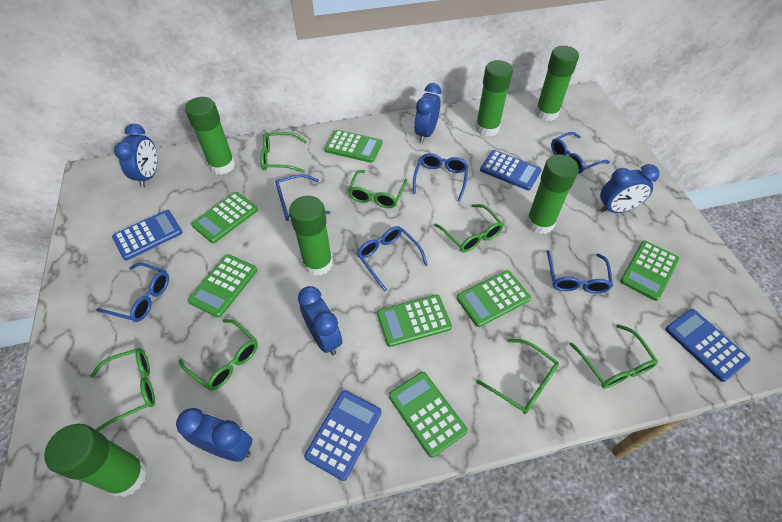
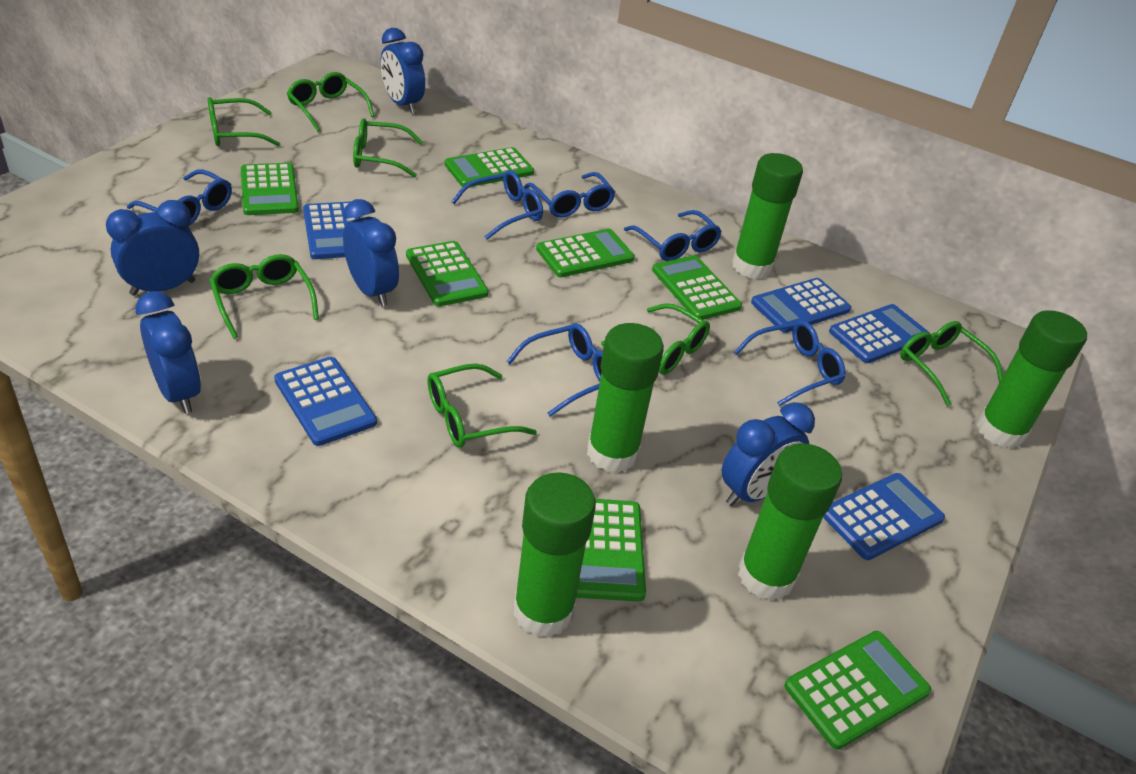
blue calculator: [112,210,182,261] [304,390,382,481] [480,150,542,190] [665,309,750,382] = 4 -> [274,357,377,446] [303,201,360,259] [751,278,851,333] [823,473,945,560] [829,304,929,363] = 5
green glue stick: [44,424,147,497] [185,97,235,175] [289,196,333,276] [475,60,513,137] [526,154,579,234] [535,46,579,121] = 6 -> [513,472,596,638] [587,323,664,473] [732,153,803,279] [738,443,842,601] [977,310,1087,449] = 5

